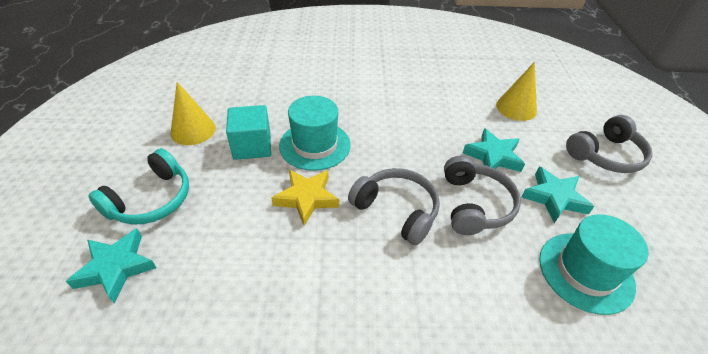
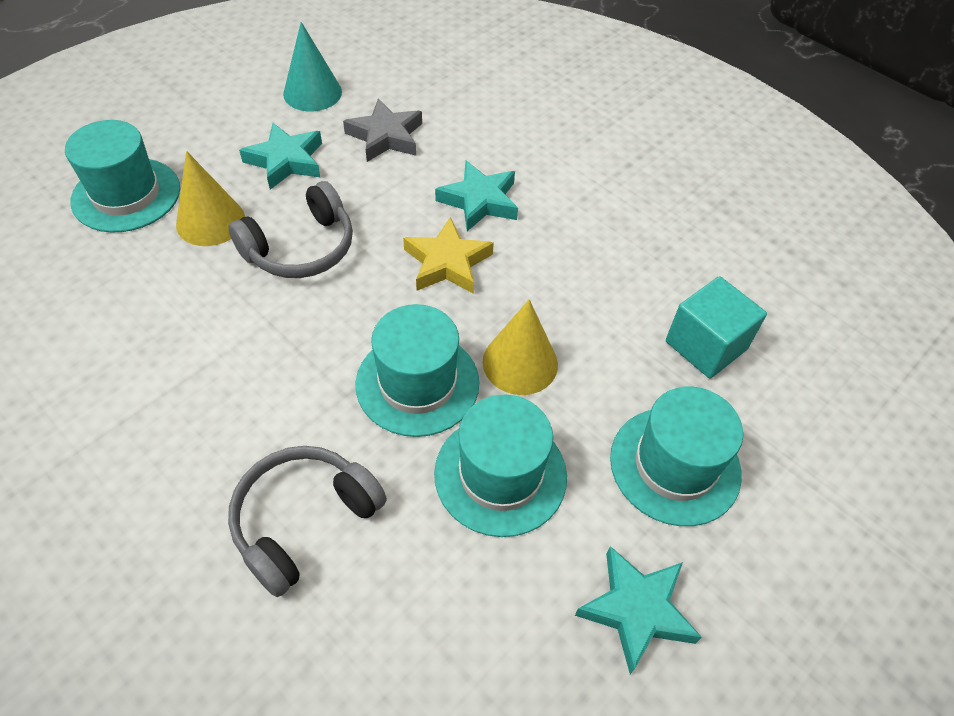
grey headphones: [348,168,440,245] [444,156,521,235] [566,115,652,173] = 3 -> [228,181,353,278] [228,446,387,597] = 2
grey star: none = 0 -> [343,99,422,162] = 1
turquoise cone: none = 0 -> [283,22,342,111] = 1
turquoise hat: [279,96,351,171] [539,214,649,315] = 2 -> [65,120,180,232] [356,304,479,437] [434,395,567,537] [610,386,743,526] = 4
turquoise headphones: [88,148,189,224] = 1 -> none = 0

